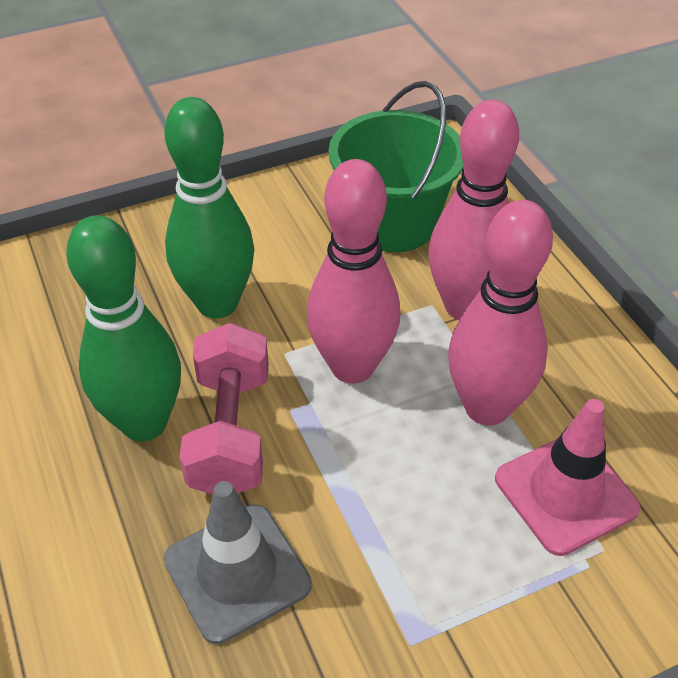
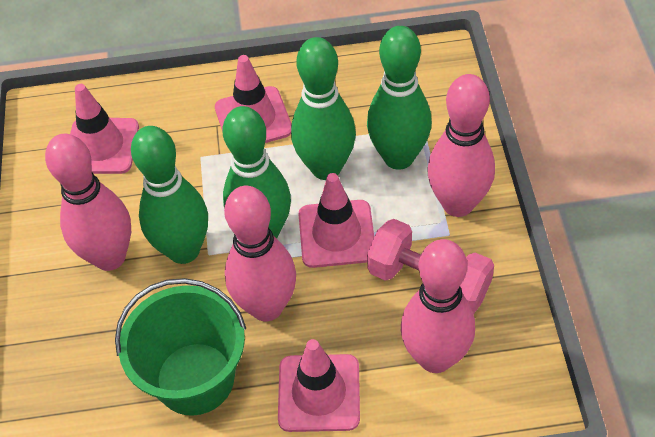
green bowling pin: [66,215,181,441] [164,97,254,318] = 2 -> [131,126,208,264] [223,106,291,238] [291,37,356,180] [367,26,432,170] = 4
grey traffic cone: [164,481,312,644] = 1 -> none = 0
pink bowling pin: [307,159,400,384] [429,100,519,320] [448,200,553,425] = 3 -> [45,134,131,271] [224,186,296,321] [401,239,475,373] [427,74,495,217] = 4
pink traffic cone: [495,399,641,556] = 1 -> [70,84,139,174] [215,55,291,143] [278,339,360,432] [299,173,374,268] = 4

